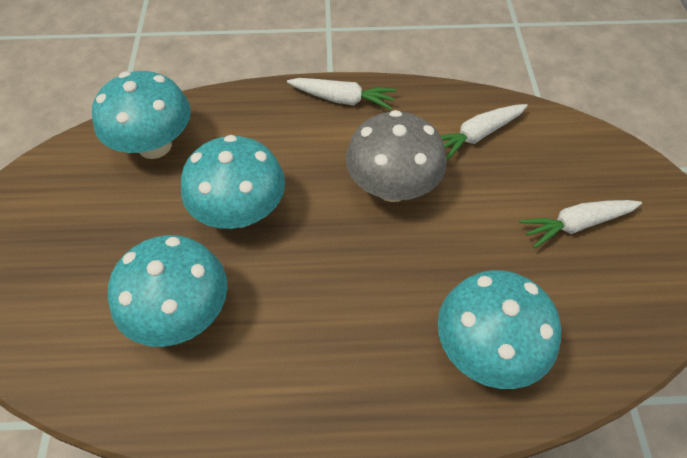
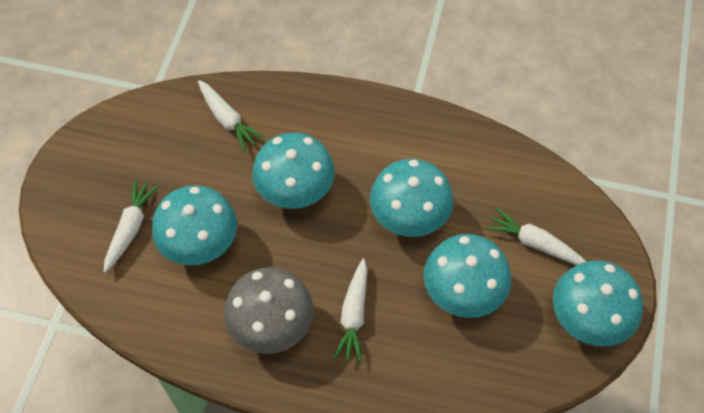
turquoise mushroom: [92,71,191,159] [108,235,227,347] [181,135,285,229] [438,270,561,389] = 4 -> [152,185,237,266] [252,133,334,209] [370,159,453,237] [424,234,511,318] [553,261,643,347] = 5
white carrot: [287,78,397,110] [441,104,528,161] [519,200,642,248] = 3 -> [104,179,159,273] [198,80,265,152] [333,259,367,364] [485,208,586,265] = 4

